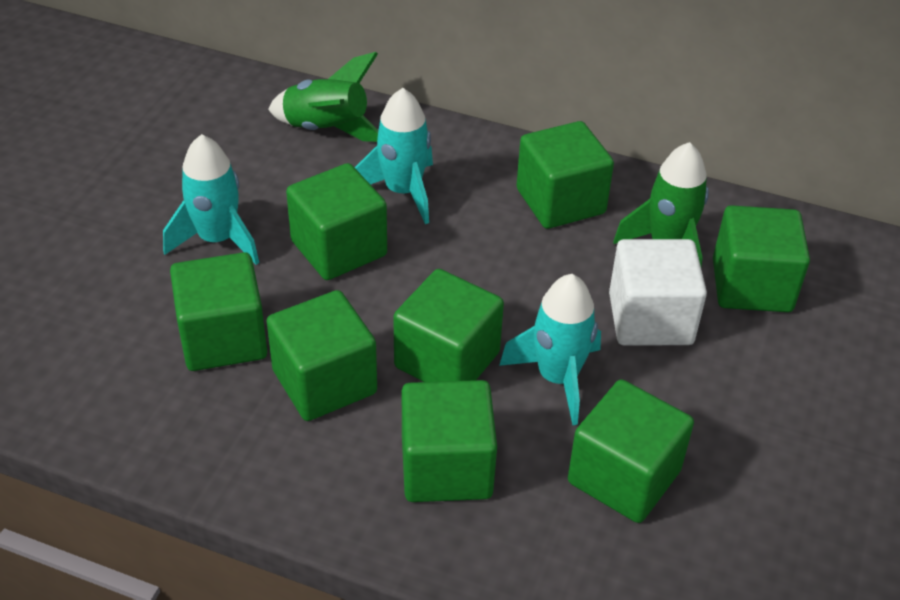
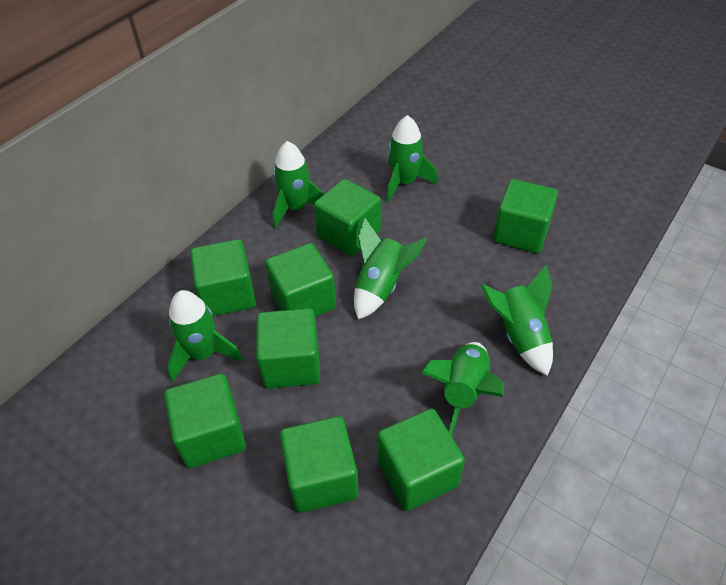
green rocket: [268,52,378,142] [613,142,709,266] = 2 -> [167,290,243,382] [272,141,324,229] [354,217,427,319] [386,115,438,202] [421,342,504,436] [480,265,553,376] = 6
turquoise rocket: [163,134,259,265] [355,88,433,224] [499,274,601,425] = 3 -> none = 0
white cube: [609,239,707,346] = 1 -> none = 0

